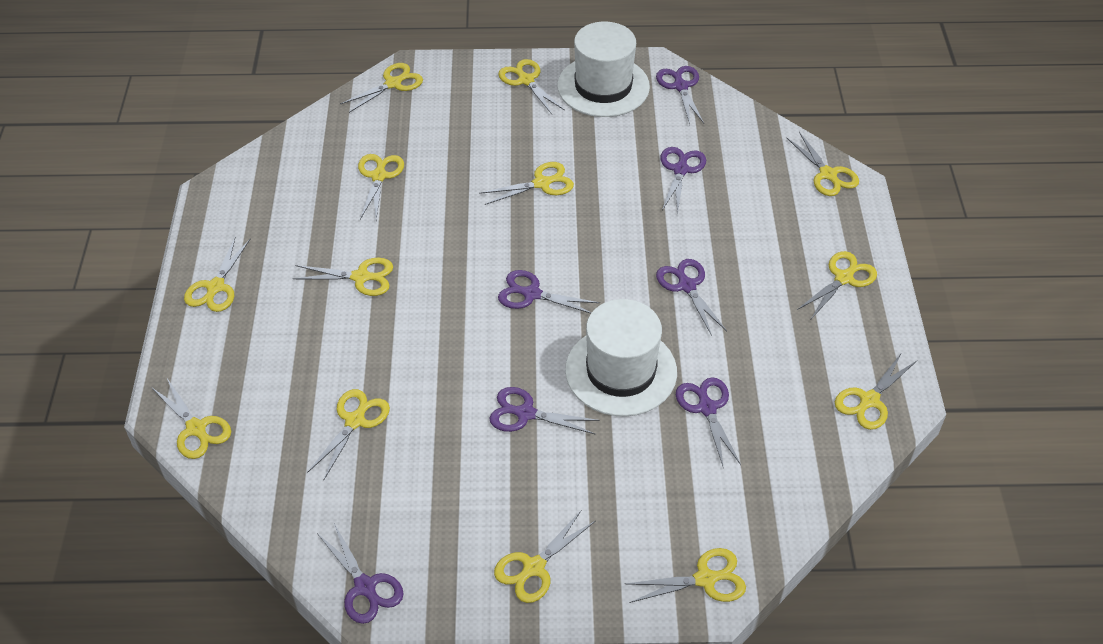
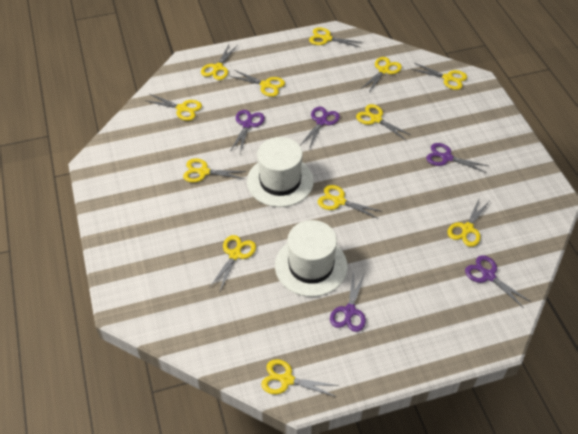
purple scissors: [317,524,404,624] [489,387,600,435] [498,270,600,313] [656,66,704,124] [656,259,727,336] [661,147,706,214] [676,377,741,469] = 7 -> [231,110,265,153] [301,107,340,149] [330,271,366,332] [426,143,488,173] [465,255,531,308] = 5
yellow scissors: [151,378,231,459] [184,236,250,312] [292,258,393,296] [307,389,390,479] [340,63,423,113] [358,154,404,219] [479,162,574,205] [494,511,595,603] [498,59,564,114] [625,548,746,603] [787,132,859,196] [797,251,877,319] [835,352,917,430] = 13 -> [147,94,202,121] [183,158,247,183] [201,45,237,80] [209,235,256,291] [230,70,285,97] [261,359,339,397] [309,27,363,48] [318,185,383,219] [356,104,411,140] [361,57,402,94] [411,63,467,90] [447,197,489,247] = 12

